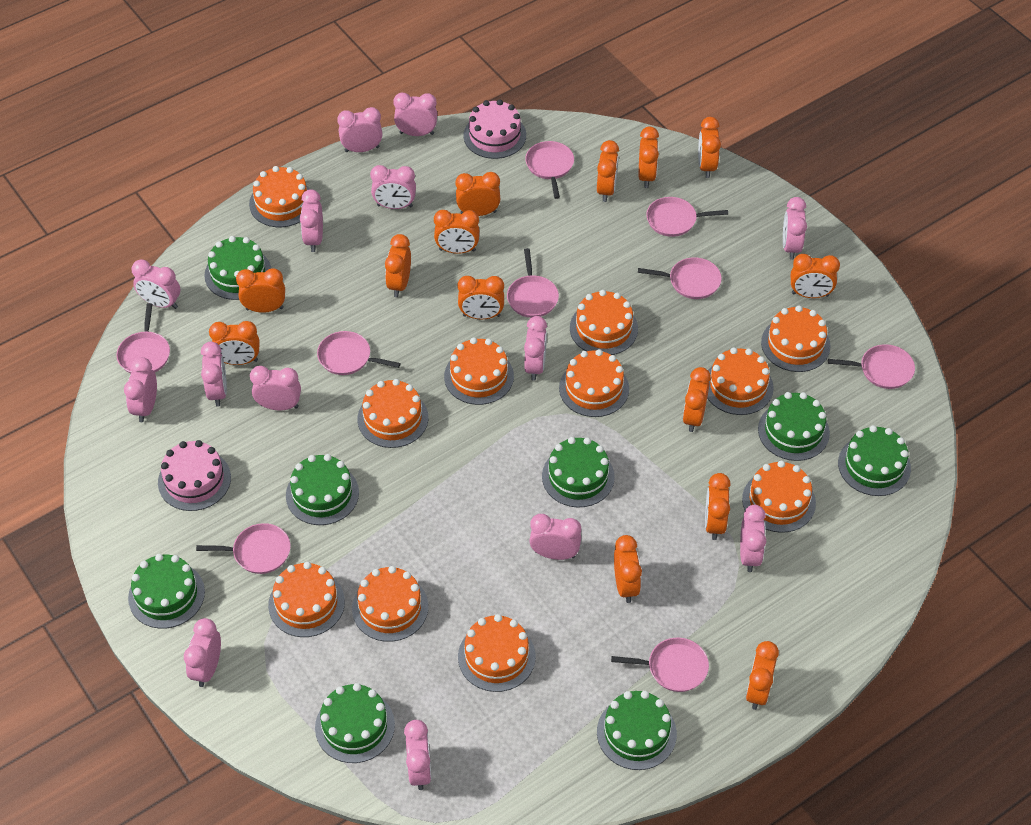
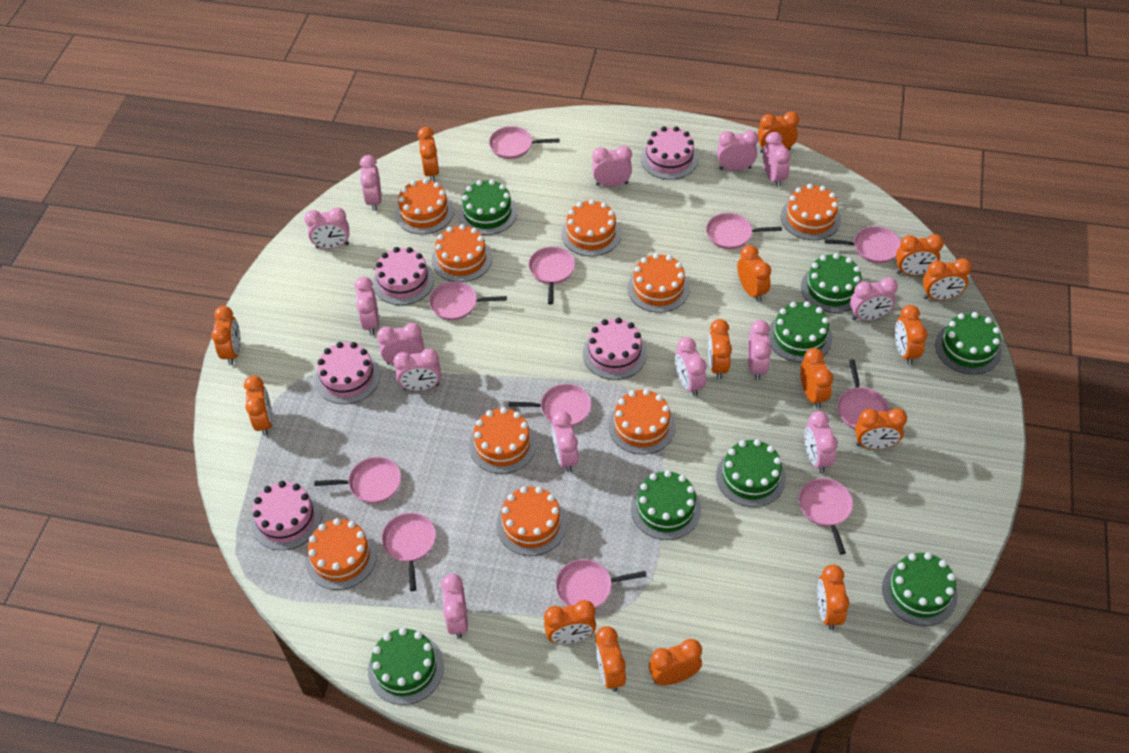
orange cake: [249,166,310,227] [268,562,345,637] [352,566,428,642] [357,379,428,448] [444,337,514,405] [458,614,536,692] [559,349,629,417] [570,290,638,355] [707,347,774,415] [742,460,816,533] [761,305,831,372] = 11 -> [305,518,377,590] [395,179,454,234] [432,224,492,282] [469,407,537,474] [496,486,567,556] [561,199,621,256] [608,389,676,455] [627,253,690,313] [781,184,841,240] = 9
orange clock: [209,321,260,365] [236,268,285,313] [385,234,411,297] [434,210,480,254] [455,172,500,216] [458,276,504,319] [597,140,619,202] [614,535,642,603] [639,127,659,188] [683,367,711,432] [698,117,721,178] [705,473,731,540] [746,641,779,710] [791,254,840,298] = 14 -> [211,306,241,365] [244,376,273,436] [417,127,439,182] [544,600,596,644] [595,626,626,692] [649,639,702,685] [708,319,732,380] [737,245,771,302] [758,112,799,153] [800,348,833,409] [817,564,850,630] [855,408,907,449] [895,305,928,365] [896,234,944,276] [923,258,972,300] = 15
pink cake: [158,440,231,511] [463,99,526,159] = 2 -> [251,481,322,550] [315,342,380,404] [373,247,434,305] [583,317,647,380] [641,126,698,180] = 5
pink pan: [117,303,170,374] [196,523,291,574] [317,331,401,375] [507,248,559,318] [525,141,574,199] [611,638,709,692] [638,257,722,299] [646,197,728,237] [828,344,915,389] = 9 -> [314,457,401,503] [381,513,436,591] [429,281,507,320] [489,126,560,159] [508,384,592,426] [528,247,575,304] [556,559,646,608] [706,213,782,249] [799,478,853,555] [825,226,901,263] [837,359,889,429] = 11

